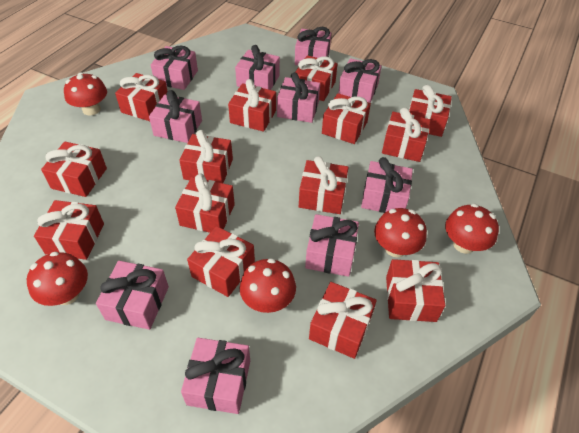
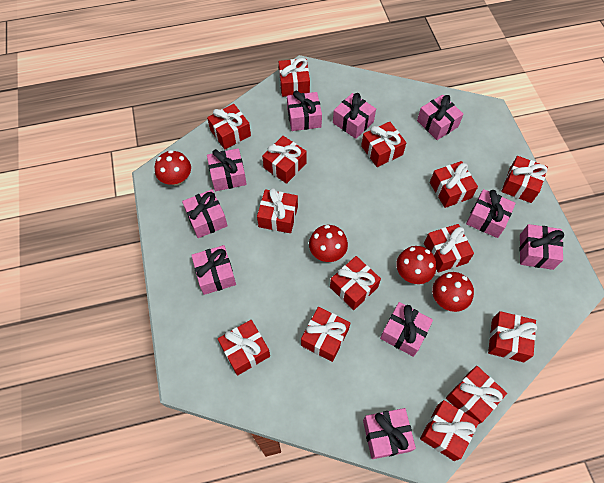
red mushroom: [27,252,88,306] [64,72,107,116] [240,258,296,313] [374,208,427,257] [445,203,499,254] = 5 -> [155,150,191,185] [309,225,348,262] [396,246,436,284] [432,272,474,312] = 4

